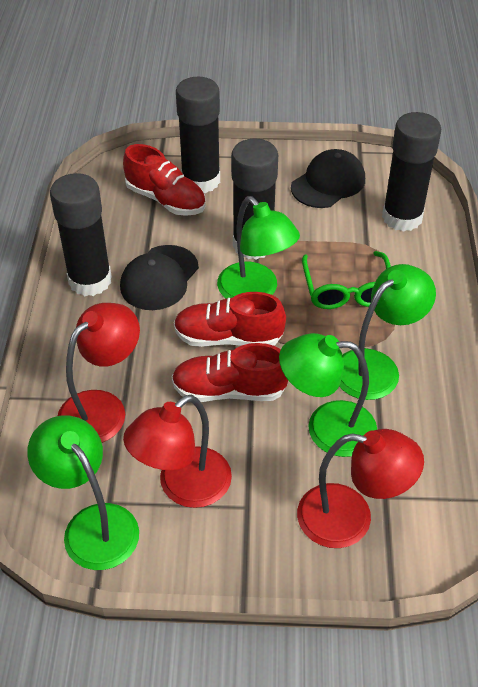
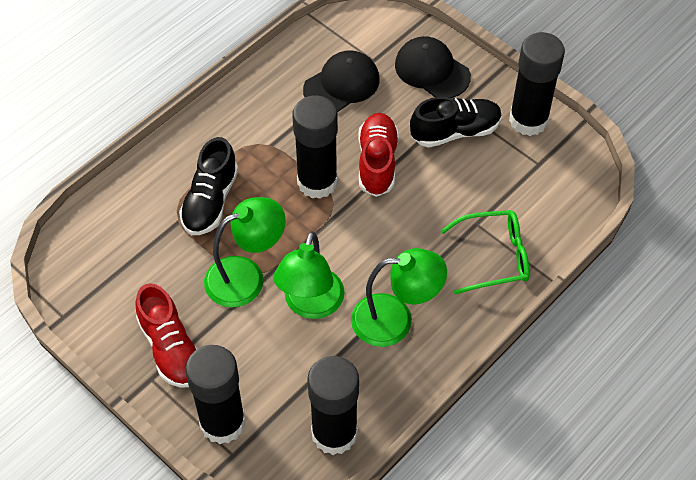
black shoe: none = 0 -> [179,137,238,235] [410,97,502,148] = 2
green lamp: [27,415,139,570] [217,196,300,299] [279,333,377,457] [339,264,436,400] = 4 -> [204,197,286,307] [273,231,345,319] [351,248,447,347] = 3
red lamp: [58,303,140,443] [123,395,232,508] [297,429,424,548] = 3 -> none = 0
red shoe: [123,144,206,216] [172,343,288,402] [174,292,286,347] = 3 -> [135,283,197,388] [358,113,399,197] = 2

